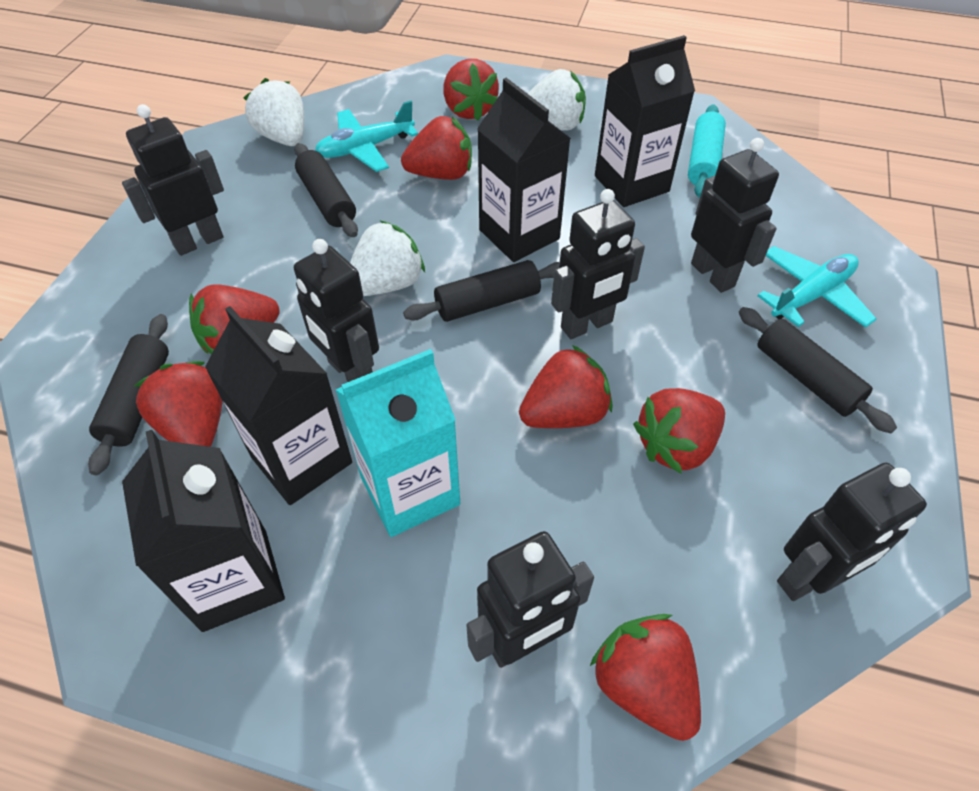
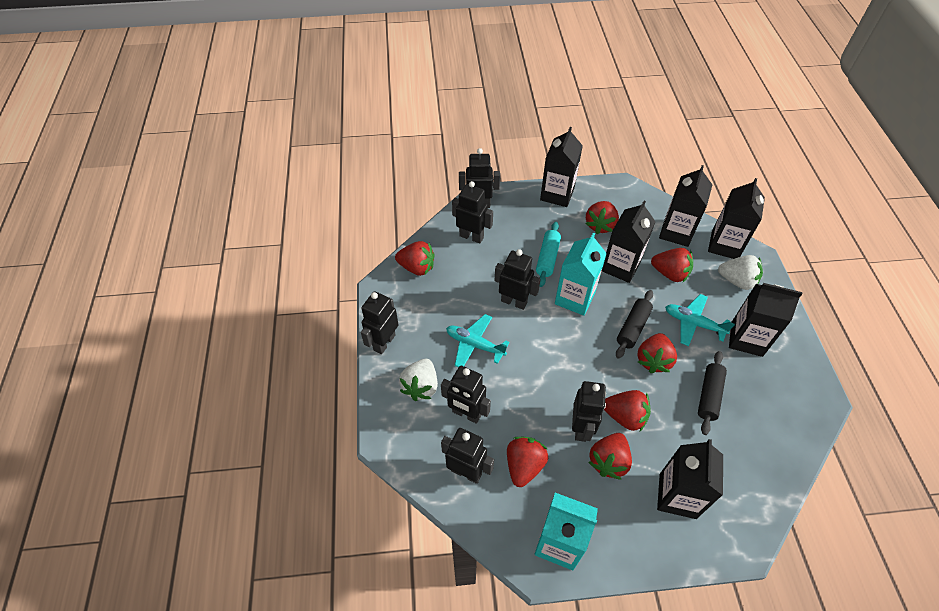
black carton: [122,430,285,632] [205,306,352,505] [477,78,571,262] [595,35,695,207] = 4 -> [540,127,583,207] [602,201,656,283] [657,439,723,519] [659,165,712,247] [708,178,765,259] [729,283,802,357] = 6
black robot: [122,104,224,256] [294,239,379,382] [466,531,594,668] [551,189,645,339] [691,138,779,293] [777,463,927,601] = 6 -> [361,291,399,354] [441,366,491,424] [441,428,494,484] [452,181,493,244] [459,148,500,208] [495,249,541,310] [572,381,606,442] = 7
black rolling pin: [88,314,169,475] [295,143,358,237] [403,260,560,322] [739,307,897,433] = 4 -> [616,290,653,359] [698,351,727,435] = 2
turquoise carton: [335,349,460,537] = 1 -> [535,493,598,570] [555,233,607,316] = 2
white strawberry: [243,78,304,146] [350,221,425,296] [528,69,586,131] = 3 -> [399,358,438,401] [718,255,763,290] = 2

